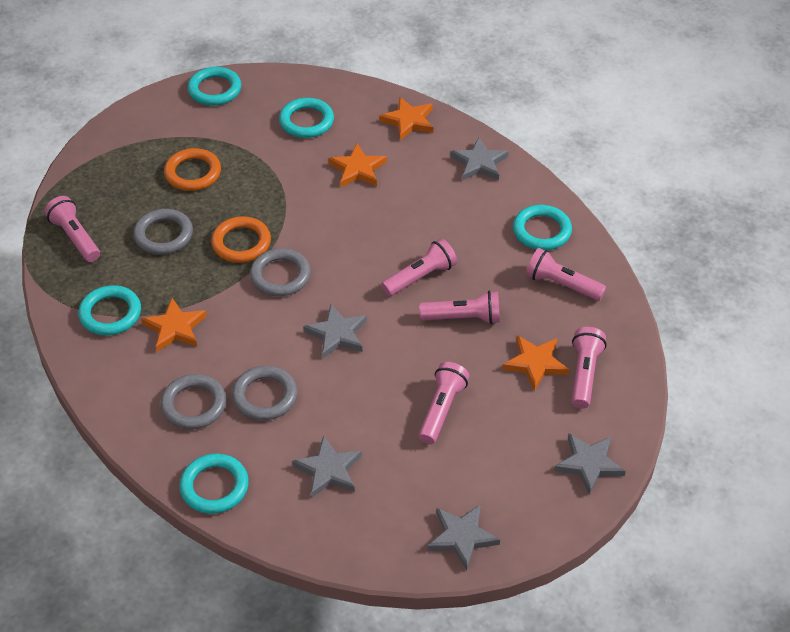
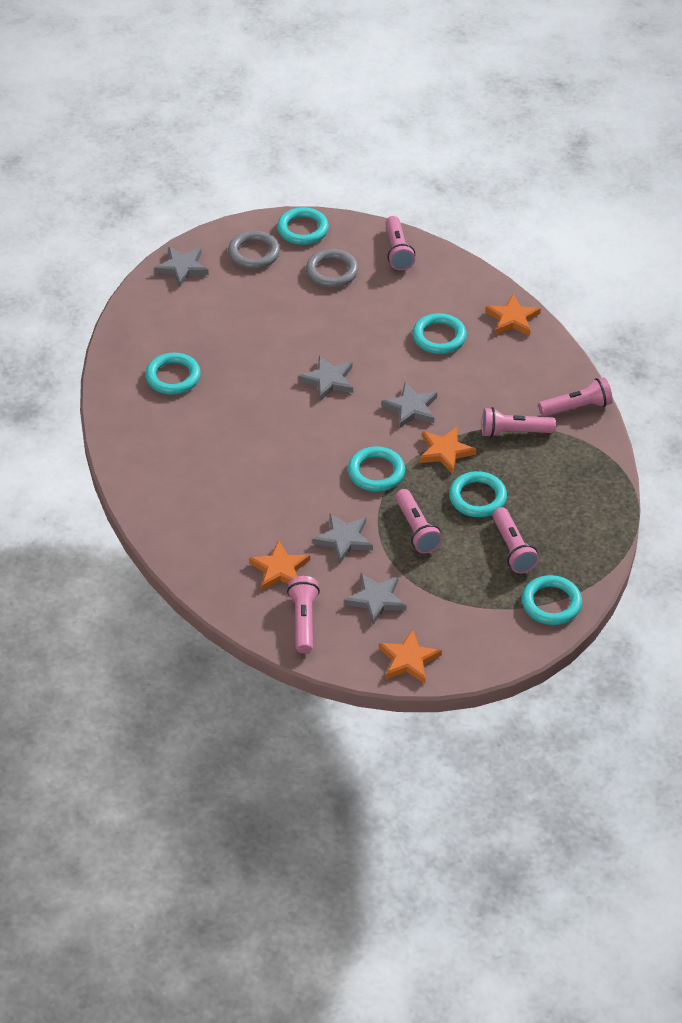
grey ring: [133,209,193,255] [161,374,226,429] [232,366,297,420] [250,248,311,296] = 4 -> [228,231,280,269] [306,249,358,288] = 2
orange ring: [164,148,221,191] [211,216,271,263] = 2 -> none = 0
turquoise ring: [78,285,141,335] [179,454,249,514] [188,67,241,106] [279,98,334,138] [513,205,572,250] = 5 -> [145,353,201,395] [277,207,329,245] [348,446,405,492] [412,313,467,354] [449,471,507,517] [522,575,582,625] = 6

